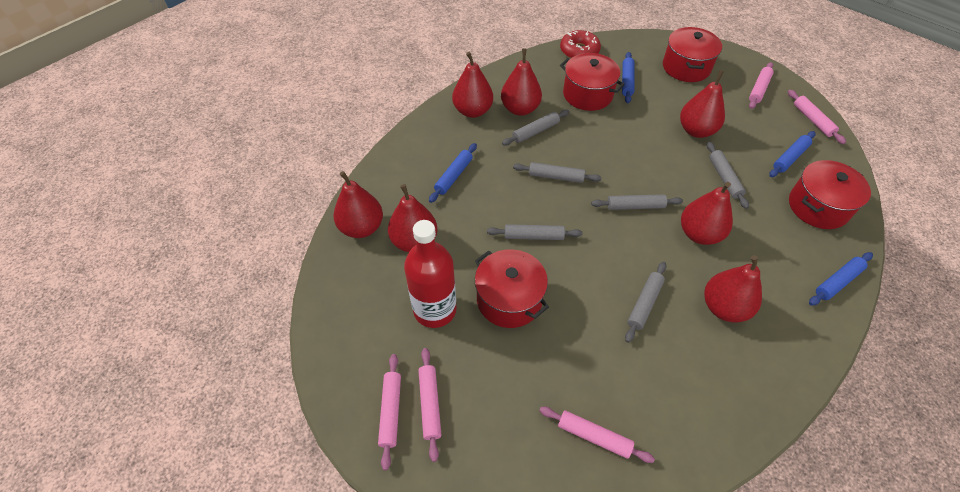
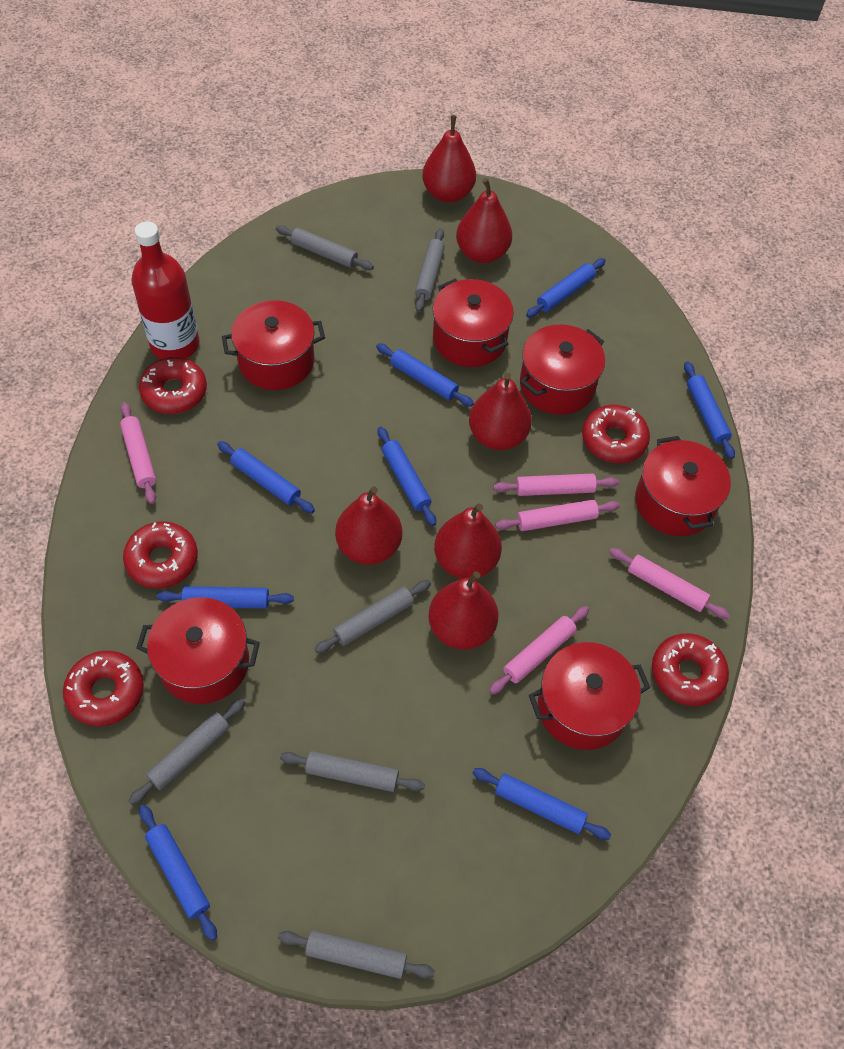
blue rolling pin: [429,143,477,203] [622,52,634,103] [769,131,815,177] [809,252,873,306] = 4 -> [139,805,217,941] [157,586,294,609] [217,441,315,513] [376,344,474,407] [378,427,436,526] [473,768,611,840] [526,258,606,318] [684,361,735,459] = 8
red donut: [560,30,601,58] = 1 -> [63,651,144,726] [123,521,198,589] [139,357,207,414] [582,405,650,463] [652,634,729,706] = 5
red pear: [333,171,383,238] [388,184,437,252] [452,52,493,118] [501,48,542,116] [680,70,725,138] [681,182,733,245] [704,255,762,323] = 7 -> [335,486,402,565] [422,115,476,203] [429,571,498,649] [434,503,502,579] [456,178,512,263] [469,373,532,450] = 6
red pot: [475,249,549,328] [560,53,625,111] [663,27,722,82] [789,160,871,229] = 4 -> [136,597,260,704] [222,300,325,390] [433,279,514,367] [520,324,605,415] [529,642,650,750] [635,436,731,536] = 6

